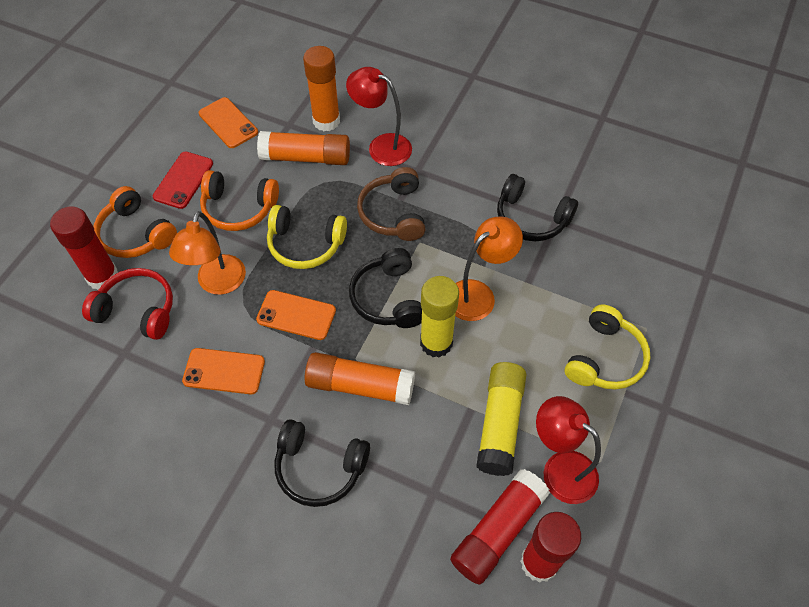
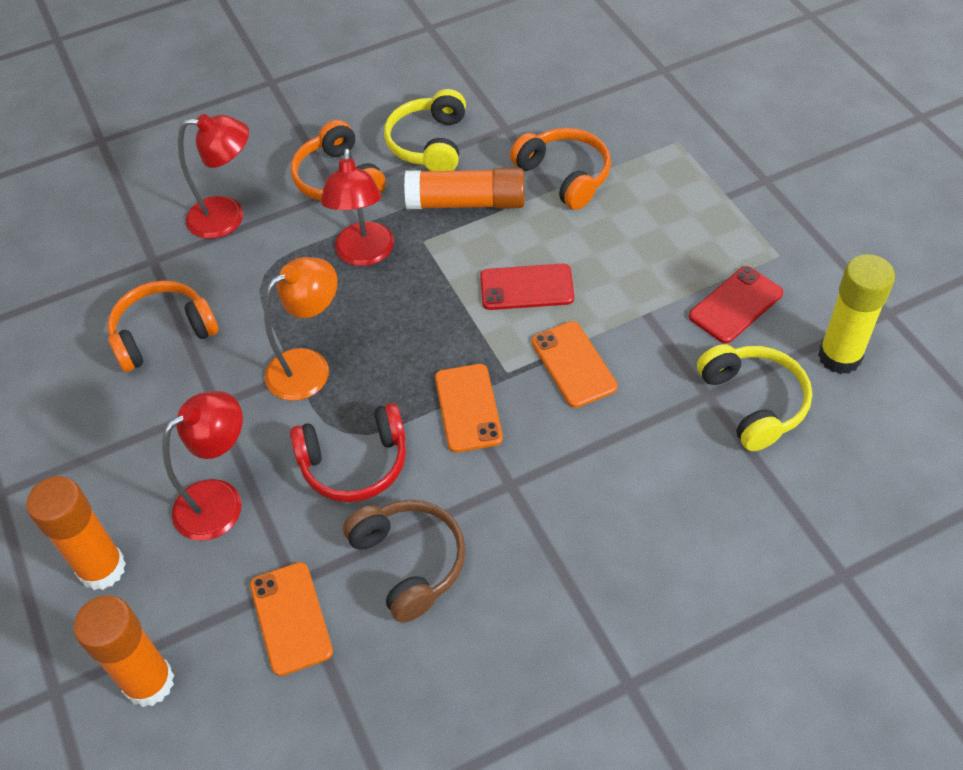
black headphones: [275,419,370,507] [349,248,422,328] [497,174,578,241] = 3 -> none = 0
orange headphones: [94,186,177,258] [200,170,279,231] = 2 -> [107,280,219,372] [291,120,386,201] [510,128,611,210] = 3
orange lamp: [169,211,246,295] [455,216,523,321] = 2 -> [264,257,338,401] = 1
red glue stick: [50,207,118,290] [450,469,550,585] [520,512,581,583] = 3 -> none = 0
red lamp: [346,67,412,166] [536,396,601,504] = 2 -> [162,391,243,541] [178,114,249,239] [321,148,394,266] = 3
red phone: [153,151,213,209] = 1 -> [480,264,574,310] [689,266,783,343] = 2
yellow glue stick: [420,276,459,358] [476,362,526,476] = 2 -> [818,254,895,374] = 1

